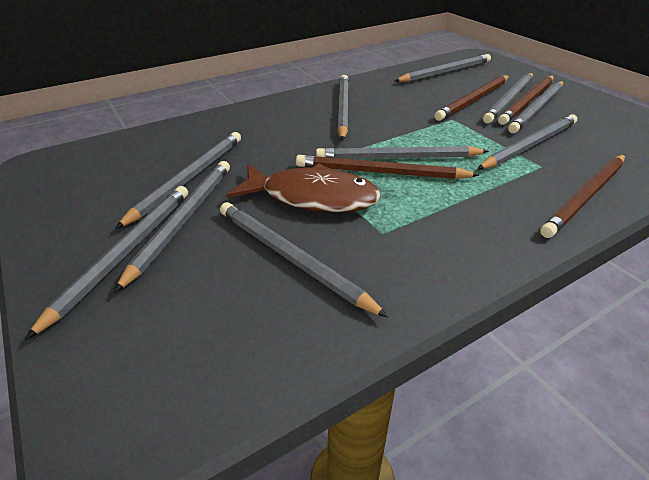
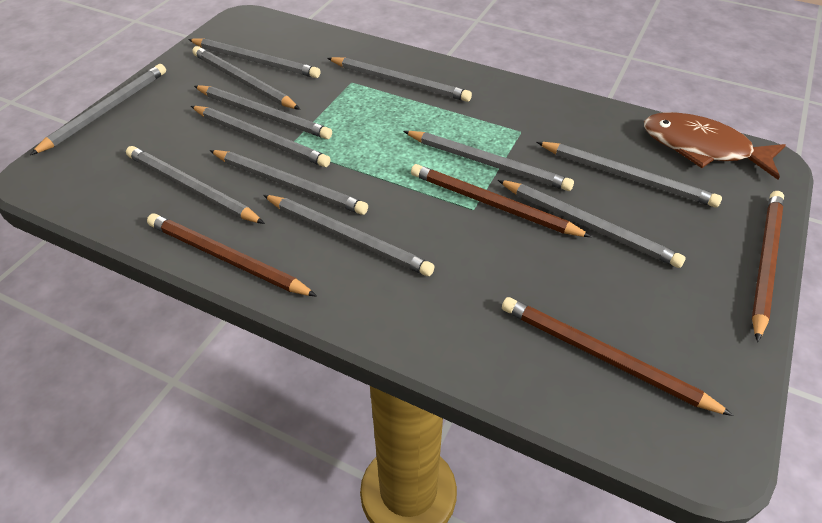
grey pencil: [25,186,188,340] [114,161,230,293] [115,132,241,229] [220,202,389,318] [316,146,489,159] [337,75,349,141] [395,54,491,82] [477,114,577,169] [483,73,533,123] [508,81,563,133] = 10 -> [30,64,166,155] [126,146,265,224] [188,38,320,78] [191,106,331,167] [192,46,300,110] [194,85,332,139] [209,150,368,215] [263,195,435,276] [327,57,472,102] [403,131,574,191] [498,180,686,268] [537,142,722,207] = 12

